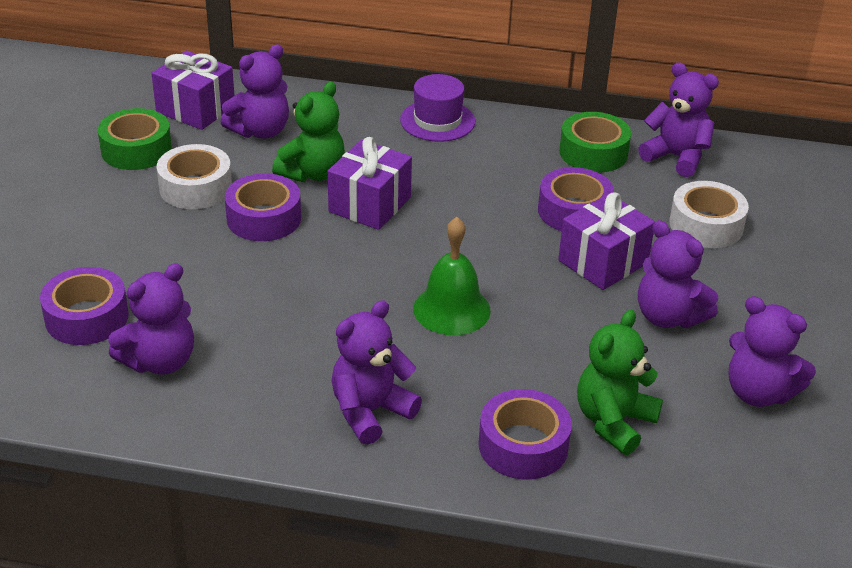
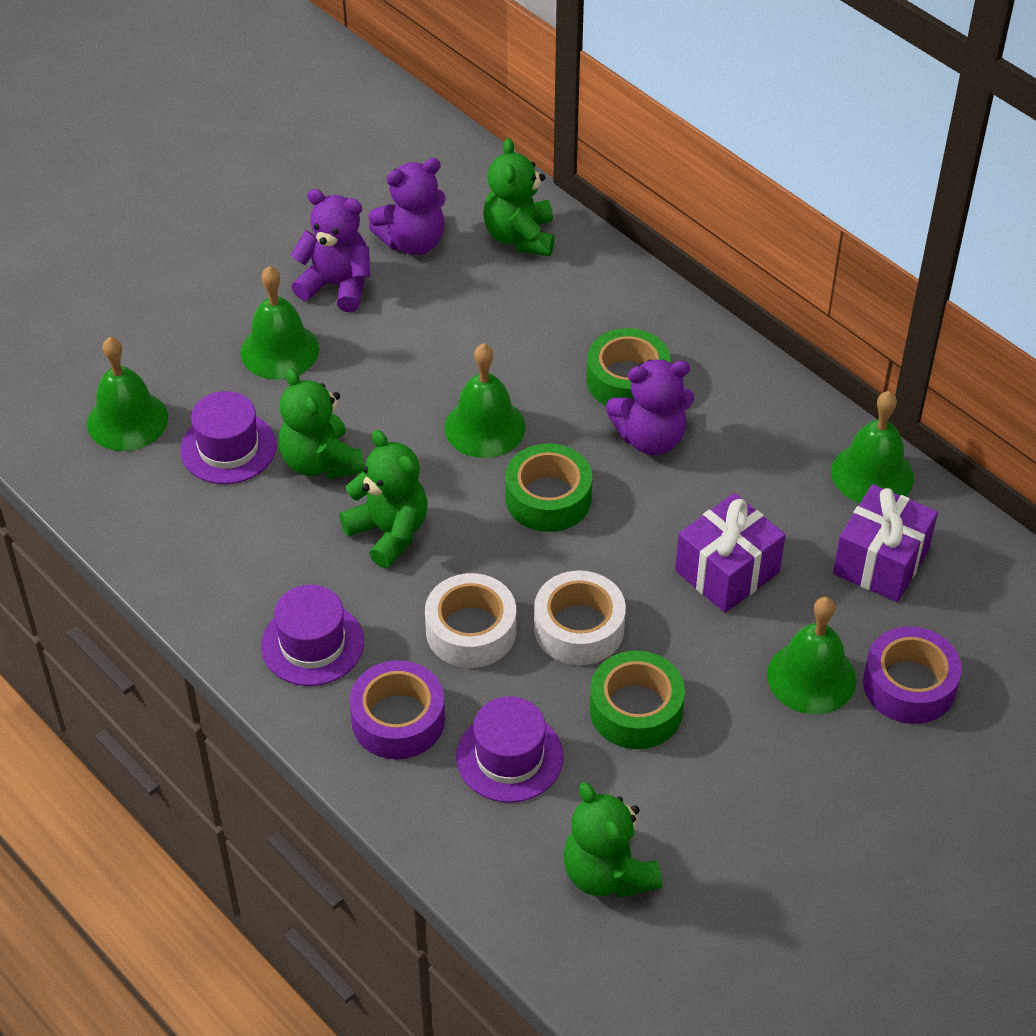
green bell: [413,217,490,335] = 1 -> [87,337,168,451] [241,266,319,380] [445,343,526,458] [767,597,856,714] [831,391,914,503] = 5
green tape: [98,108,172,170] [559,112,631,173] = 2 -> [505,444,592,532] [586,328,671,406] [590,651,685,749] = 3
green teddy bear: [272,82,345,182] [577,310,663,455] = 2 -> [279,368,365,480] [339,430,428,568] [483,138,554,256] [563,782,662,898] = 4
purple gift: [151,50,235,130] [328,137,412,230] [558,192,655,290] = 3 -> [675,493,786,613] [833,484,938,602] = 2
purple hat: [400,74,475,142] = 1 -> [180,391,276,484] [261,585,364,686] [456,696,563,803] = 3
purple tape: [40,267,129,345] [225,173,301,241] [479,389,572,480] [538,167,614,231] = 4 -> [349,660,445,759] [863,627,962,724] = 2
purple teddy bear: [108,263,194,374] [221,45,289,138] [331,300,422,445] [638,62,719,177] [638,220,718,328] [729,296,816,407] = 6 -> [291,189,370,312] [368,158,446,255] [606,360,694,455] = 3

